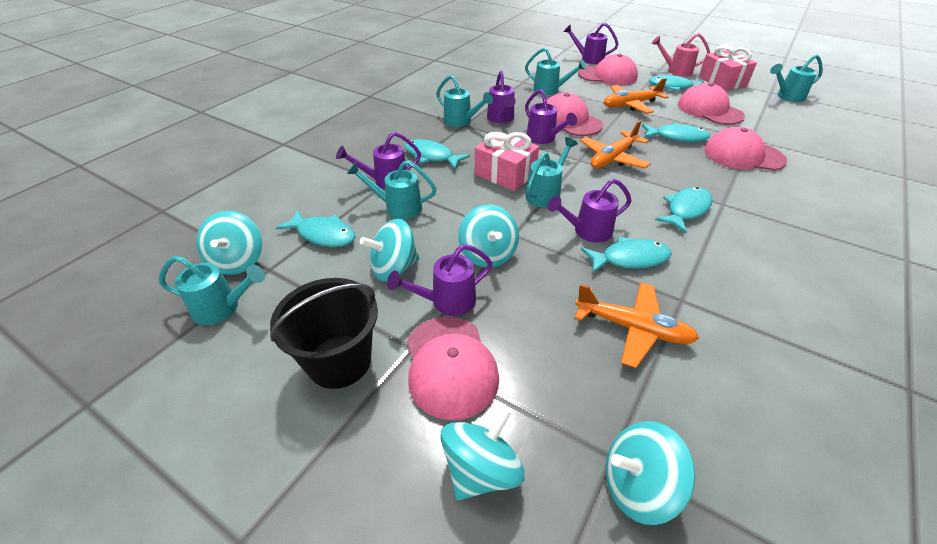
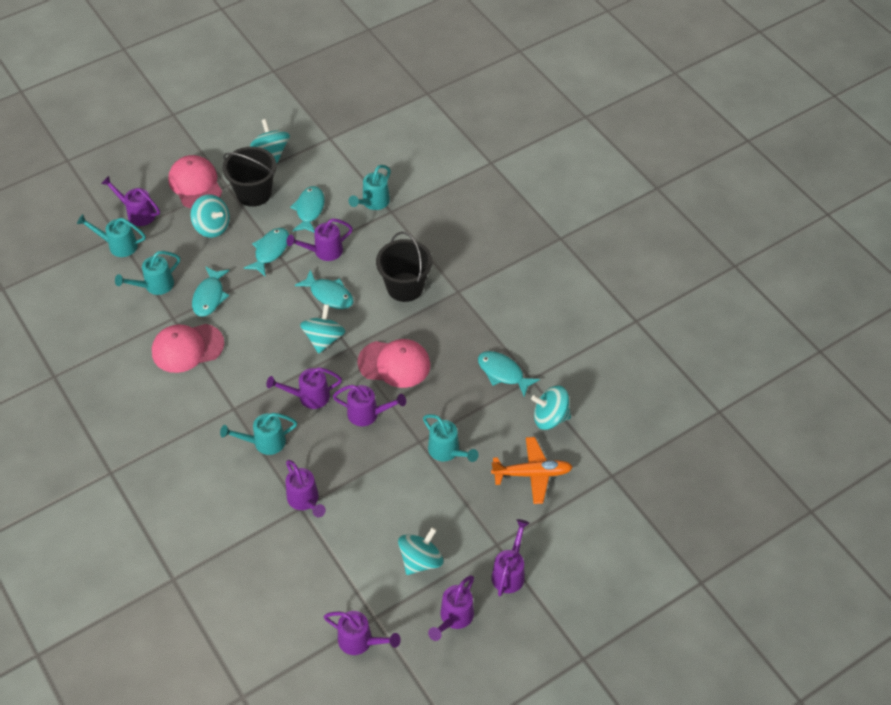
black bucket: [270,278,378,389] = 1 -> [223,147,276,207] [376,232,432,302] = 2
orange plane: [575,282,699,368] [580,120,651,169] [603,78,668,114] = 3 -> [491,437,573,504] = 1
pink cap: [407,316,499,420] [547,93,603,136] [578,54,638,86] [678,83,745,125] [704,127,787,171] = 5 -> [152,324,224,373] [168,155,222,208] [357,339,431,388] = 3
pink gift: [475,132,539,191] [699,44,757,91] = 2 -> none = 0
pink watering can: [651,33,710,77] = 1 -> none = 0
purple watering can: [336,132,421,190] [387,244,493,316] [487,71,516,123] [525,89,577,144] [548,178,632,243] [563,23,619,64] = 6 -> [101,176,160,226] [266,367,342,409] [286,460,326,517] [287,218,353,261] [324,611,401,655] [333,385,406,426] [428,575,474,641] [491,519,530,596] = 8
turquoise fish: [276,210,355,247] [405,139,470,169] [581,236,672,273] [642,123,710,142] [649,75,703,91] [655,187,712,233] = 6 -> [192,266,230,317] [244,228,289,277] [290,186,325,232] [295,269,353,309] [478,351,540,397] = 5
turquoise watering can: [159,256,265,325] [347,160,437,220] [436,75,493,127] [525,48,587,95] [525,137,578,208] [770,55,823,102] = 6 -> [77,214,146,257] [115,251,180,295] [220,413,297,455] [348,165,391,210] [423,414,478,462] = 5

